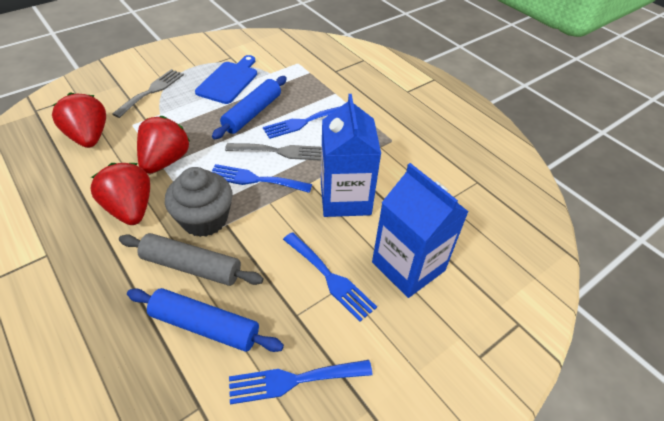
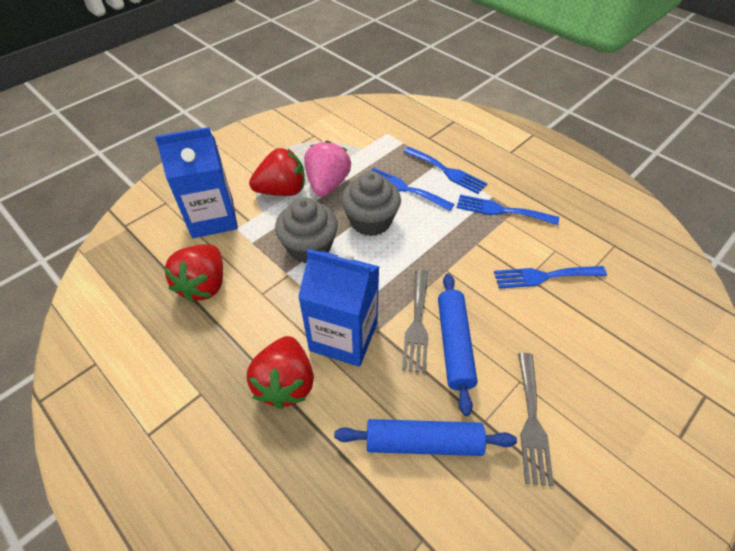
blue cutting board: [195,55,257,104] = 1 -> none = 0
grey cupcake: [165,167,233,237] = 1 -> [275,197,338,264] [341,171,401,236] = 2
grey rolling pin: [119,233,263,286] = 1 -> none = 0
pink strawberry: none = 0 -> [304,141,351,197] = 1

